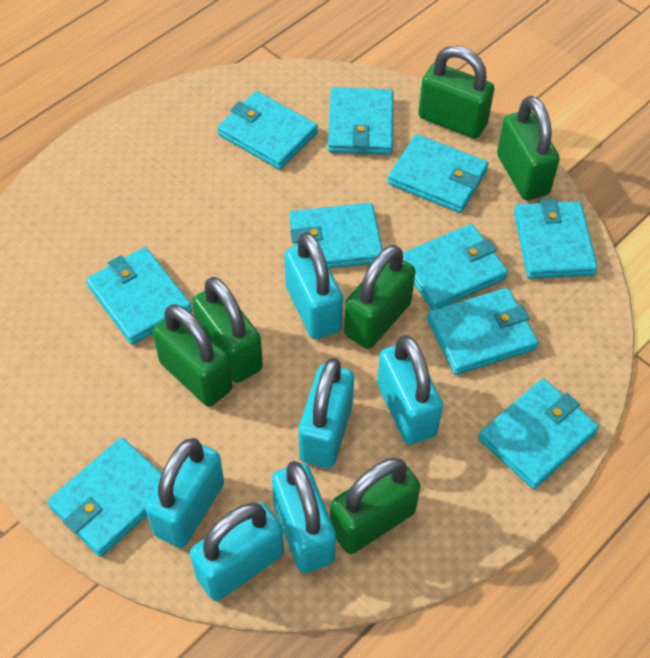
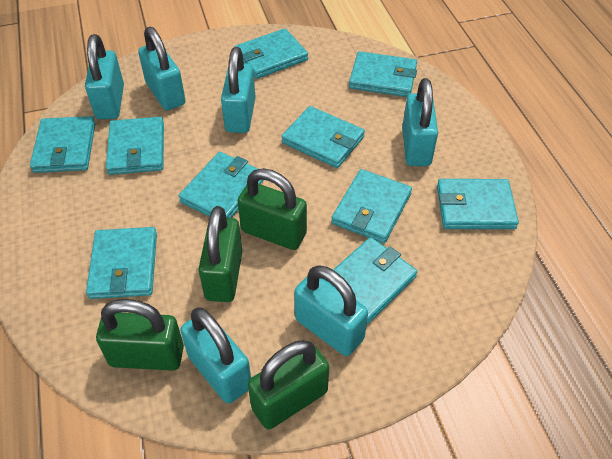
green padlock: [153,304,233,407] [192,277,263,383] [330,458,421,554] [344,245,415,349] [418,46,494,139] [497,96,560,200] = 6 -> [96,299,184,371] [199,206,242,302] [238,168,307,250] [248,340,329,429] = 4

